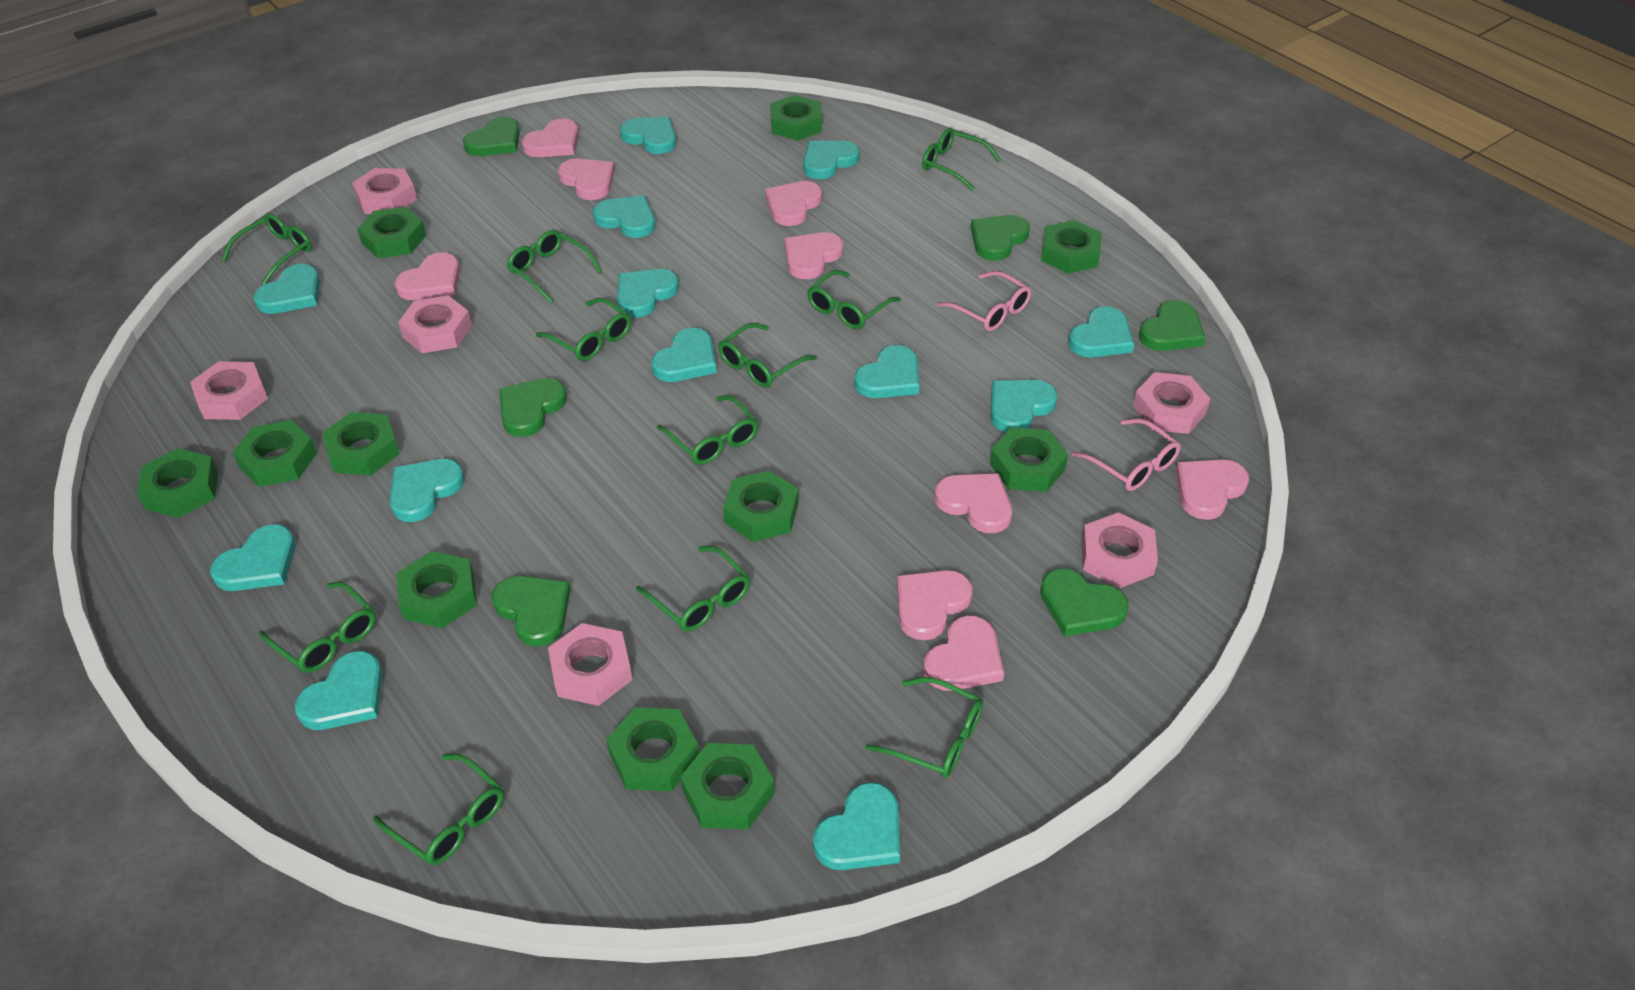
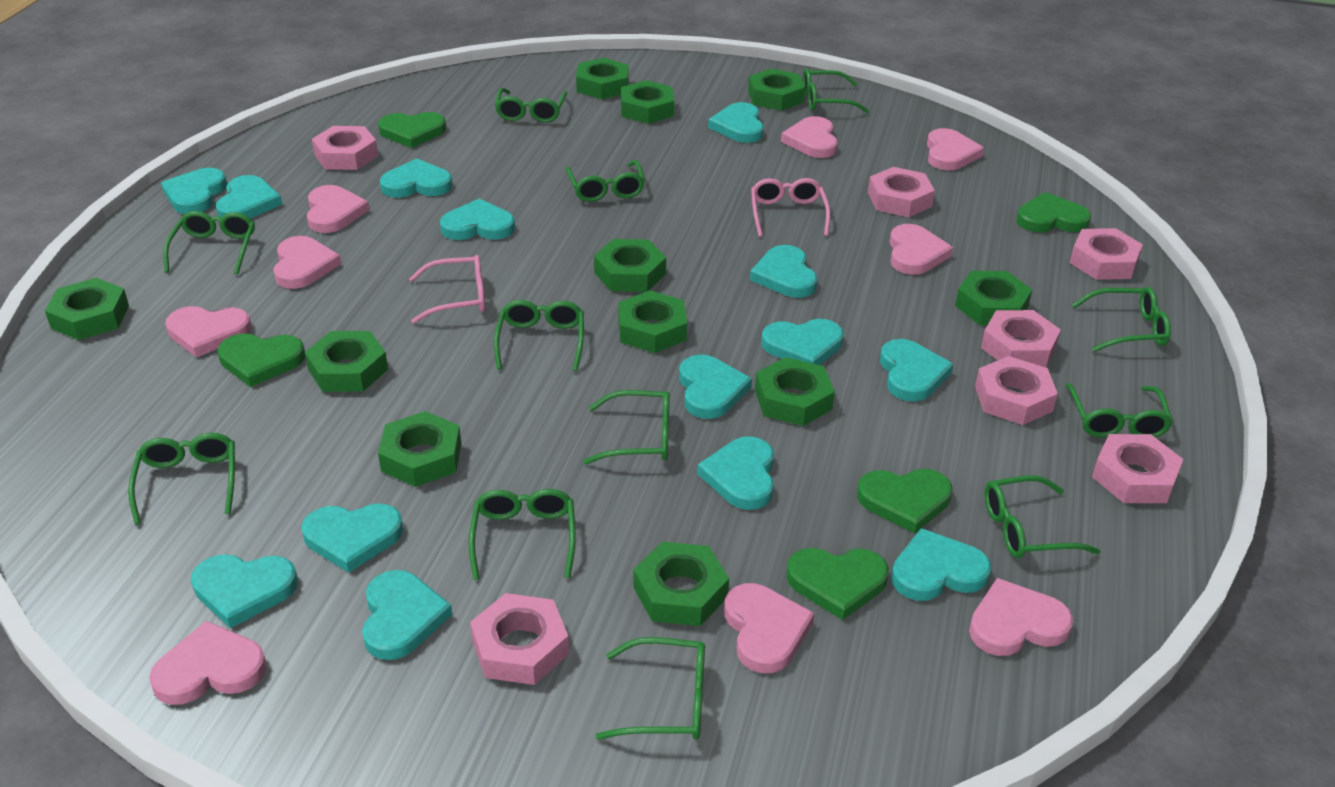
green glasses: [221,213,312,284] [259,582,376,673] [373,753,504,865] [507,230,602,303] [536,298,631,361] [636,546,750,632] [657,395,758,465] [718,323,817,388] [807,270,901,329] [865,677,983,778] [922,128,1001,191] = 11 -> [128,433,235,525] [163,211,255,275] [469,489,576,580] [494,300,584,371] [495,88,567,123] [566,160,645,202] [583,390,670,465] [596,637,705,740] [803,68,869,113] [985,476,1101,559] [1065,383,1173,438] [1072,287,1171,352] = 12
green heart: [463,117,520,156] [492,576,570,647] [499,378,567,437] [971,215,1030,261] [1040,568,1129,637] [1139,300,1206,351] = 6 -> [218,334,305,387] [378,112,446,148] [786,548,889,620] [857,469,953,533] [1017,192,1091,233] = 5
pink nut: [190,361,268,420] [352,168,417,214] [398,295,472,353] [548,623,632,706] [1081,512,1158,588] [1133,372,1210,434] = 6 -> [312,126,378,170] [470,593,569,685] [868,167,935,217] [975,356,1058,425] [981,310,1061,368] [1070,228,1143,280] [1092,434,1184,503] = 7
turquoise heart: [210,524,296,591] [253,264,320,314] [294,651,383,730] [390,459,465,522] [593,195,655,238] [617,269,679,318] [620,116,676,154] [651,328,717,382] [803,141,860,179] [813,782,900,870] [854,345,919,398] [991,380,1058,433] [1068,306,1134,357] = 13 -> [161,168,227,214] [191,554,298,628] [216,175,282,219] [302,503,403,573] [362,570,452,660] [380,158,453,198] [440,199,515,240] [679,354,752,419] [697,436,774,510] [708,102,764,143] [750,245,817,298] [762,319,844,365] [880,339,954,402] [891,528,992,601] = 14

